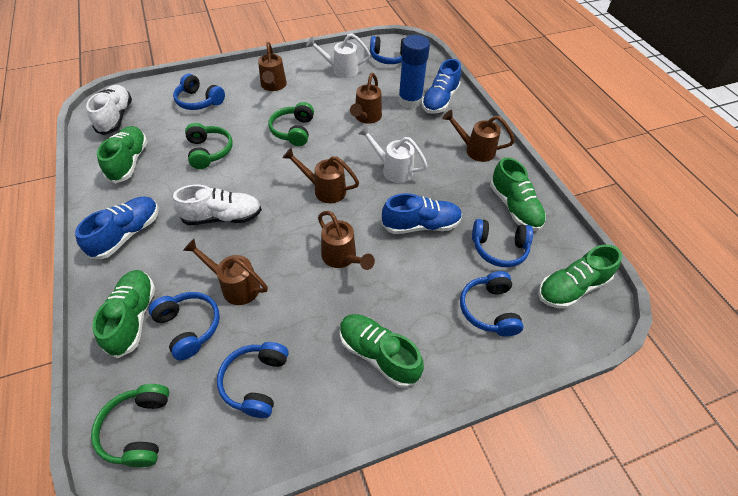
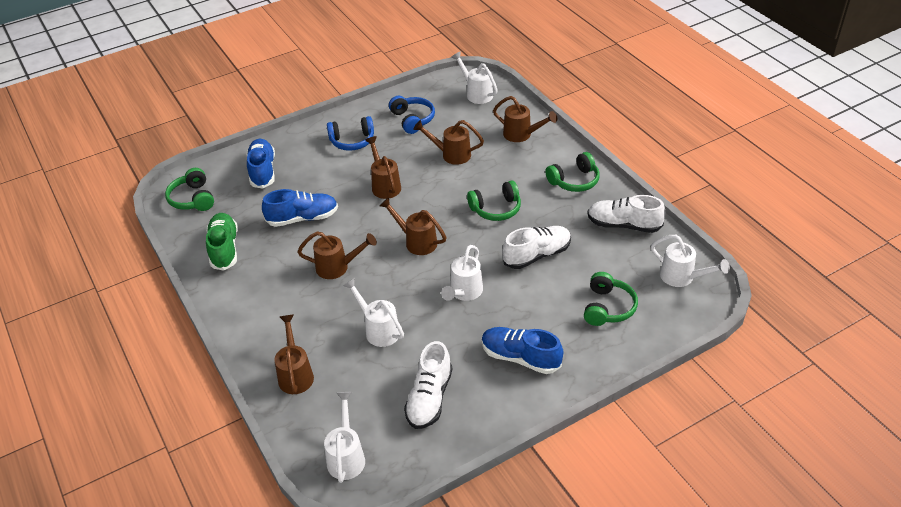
blue glue stick: [398,35,430,109] = 1 -> none = 0
blue headphones: [149,292,220,360] [173,74,225,110] [217,342,289,418] [370,36,404,64] [460,271,523,337] [472,219,533,267] = 6 -> [327,116,374,151] [389,96,435,134] = 2
green headphones: [91,384,169,467] [185,123,233,169] [268,102,314,146] = 3 -> [165,168,214,211] [467,181,521,221] [545,152,600,192] [584,272,638,326] = 4
green shoe: [92,270,155,358] [97,126,148,184] [340,314,424,388] [490,157,546,231] [538,245,622,309] = 5 -> [206,213,238,270] = 1
white shoe: [86,85,132,135] [173,185,262,225] = 2 -> [404,341,452,429] [502,226,571,269] [587,195,666,233] = 3
white watering can: [306,34,370,78] [358,125,428,183] = 2 -> [324,392,365,483] [343,278,404,347] [441,245,483,301] [452,51,498,104] [651,235,730,287] = 5

